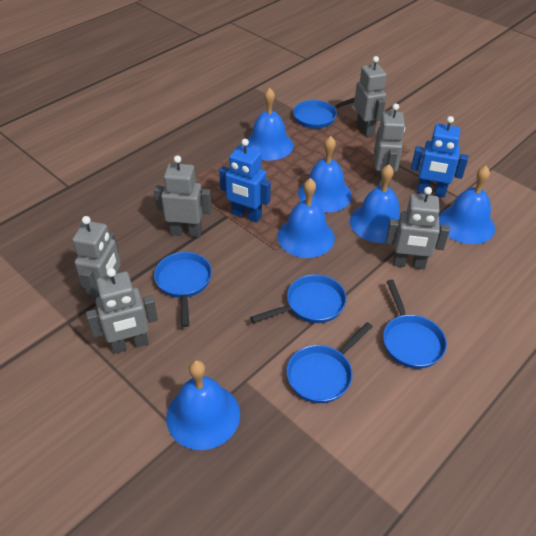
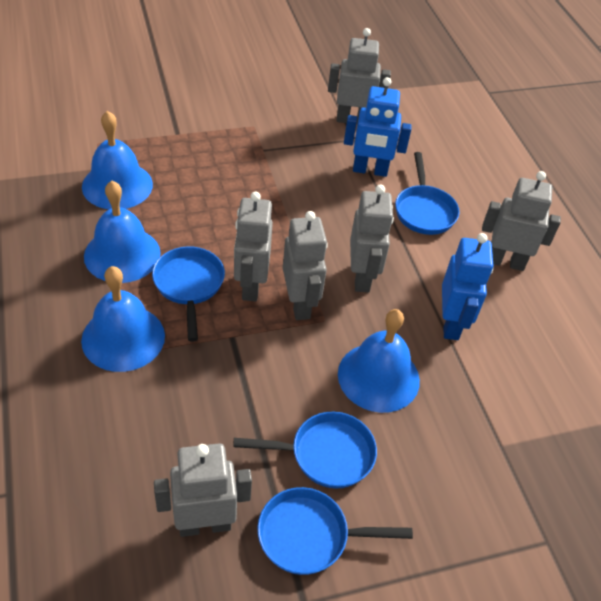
blue bell: [166,360,240,450] [246,88,294,161] [277,178,335,258] [298,136,352,213] [350,164,400,243] [439,166,495,244] = 6 -> [81,266,165,372] [82,111,153,209] [84,181,161,283] [338,309,420,413] = 4
blue pan: [154,252,212,327] [250,274,347,323] [287,322,373,403] [293,98,355,129] [383,280,447,369] = 5 -> [152,247,225,342] [233,412,377,489] [258,487,413,575] [395,152,460,235] = 4

